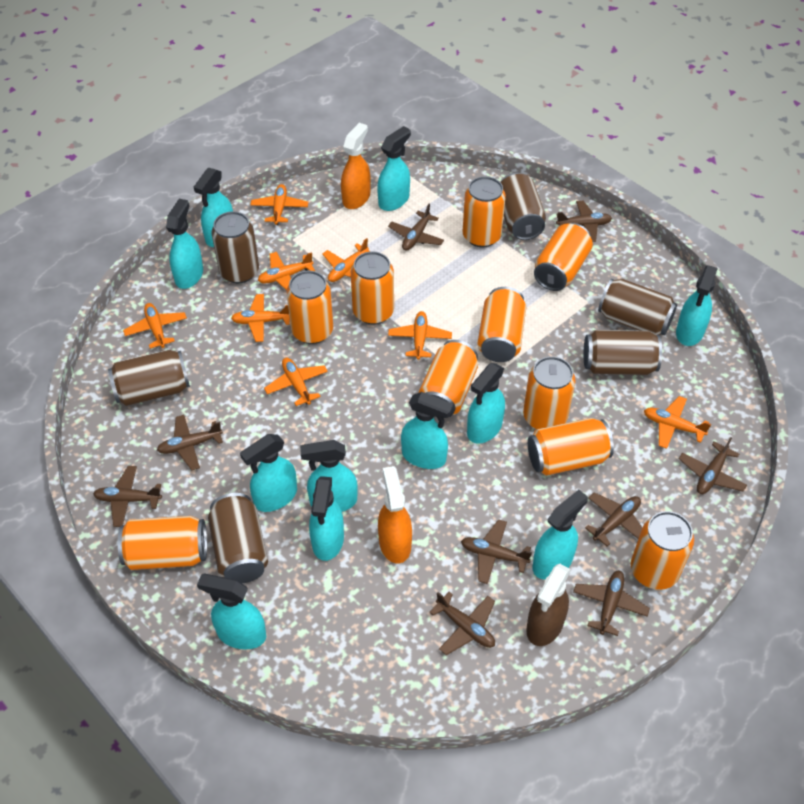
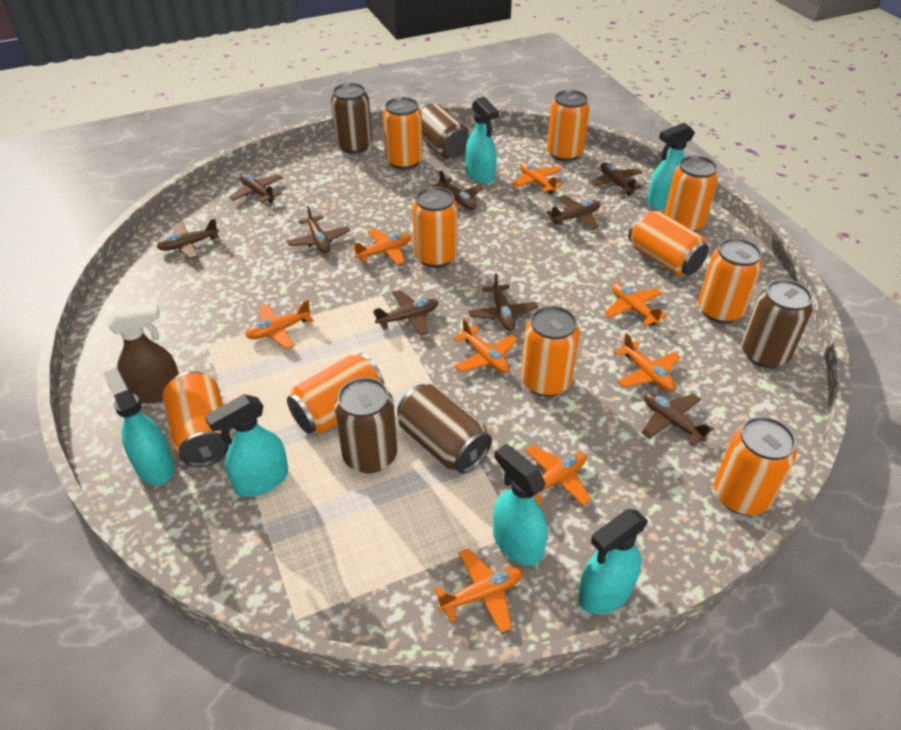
brown can: [108,350,190,406] [208,493,268,583] [211,211,259,283] [501,173,546,240] [584,330,662,375] [598,279,677,335] = 6 -> [331,83,372,154] [334,377,398,473] [397,384,492,474] [419,103,470,159] [741,279,813,368] = 5
orange spray bottle: [341,123,371,209] [378,466,412,563] = 2 -> none = 0
turquoise spray bottle: [166,199,203,289] [194,168,233,247] [197,574,266,650] [240,434,297,512] [300,440,358,512] [309,476,344,561] [377,126,411,211] [401,392,453,469] [467,363,505,444] [532,490,588,580] [676,265,718,346] = 11 -> [103,367,174,485] [205,394,288,497] [466,97,499,184] [493,444,547,566] [578,509,648,614] [647,123,695,209] = 6

